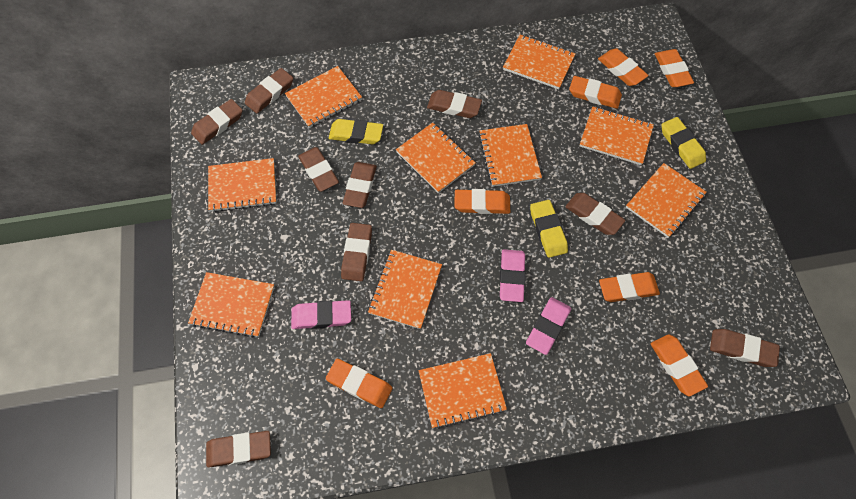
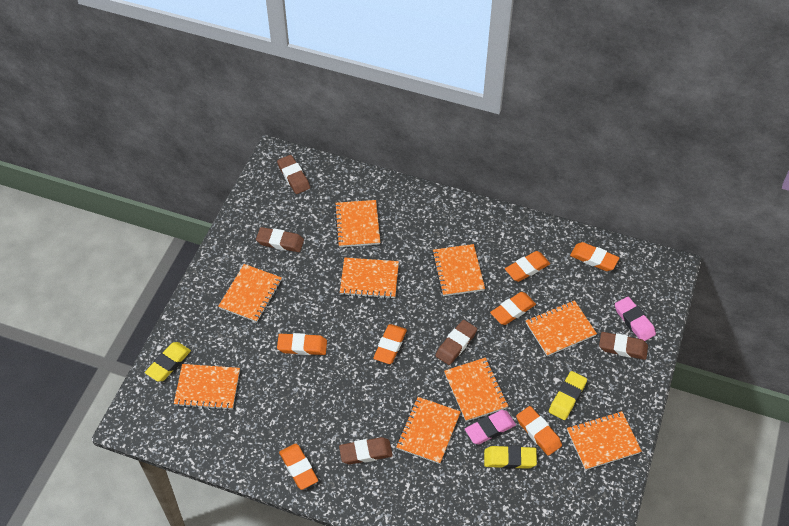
brown eraser: [191,99,243,145] [206,431,271,468] [245,68,293,113] [298,147,339,192] [341,223,372,281] [343,162,377,208] [427,90,482,118] [565,193,625,235] [710,329,780,367] = 9 -> [256,227,304,252] [277,155,310,194] [339,437,393,464] [435,320,477,365] [599,332,648,360] = 5
orange notebook: [188,272,275,338] [208,158,277,212] [285,66,362,128] [368,250,442,329] [396,123,476,193] [418,353,507,429] [479,124,542,187] [503,35,575,89] [580,106,654,165] [626,163,707,238] = 10 -> [174,364,240,410] [218,264,282,322] [334,200,380,247] [340,258,399,299] [396,397,461,464] [432,244,485,296] [444,357,508,421] [526,300,597,356] [567,411,642,470] = 9
pink eraser: [291,300,351,329] [500,249,526,302] [526,297,571,355] = 3 -> [465,410,516,444] [615,297,656,341] = 2

